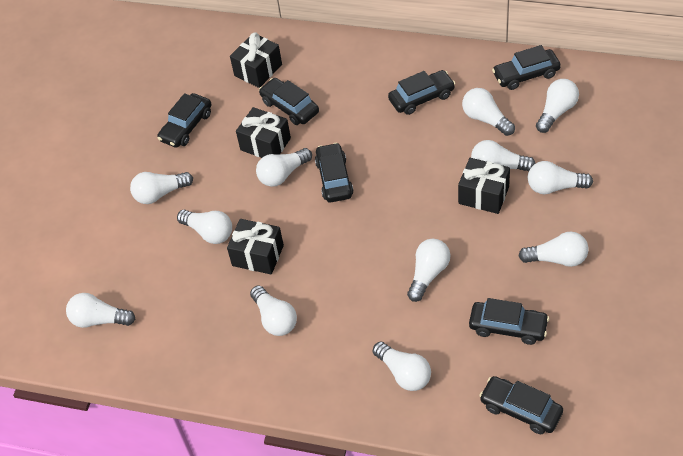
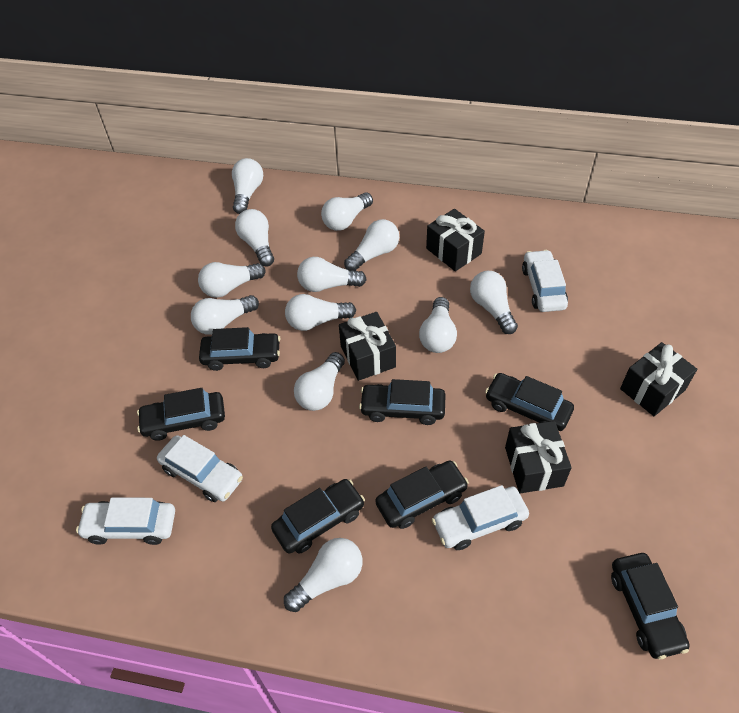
white car: none = 0 -> [76,498,175,545] [157,435,243,502] [432,485,529,550] [522,250,568,312] = 4

